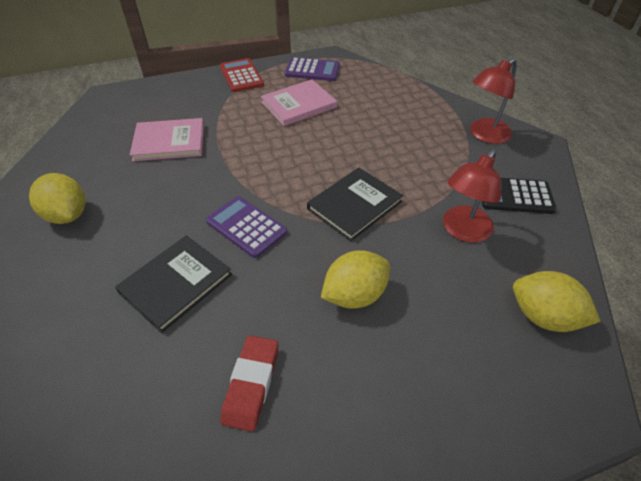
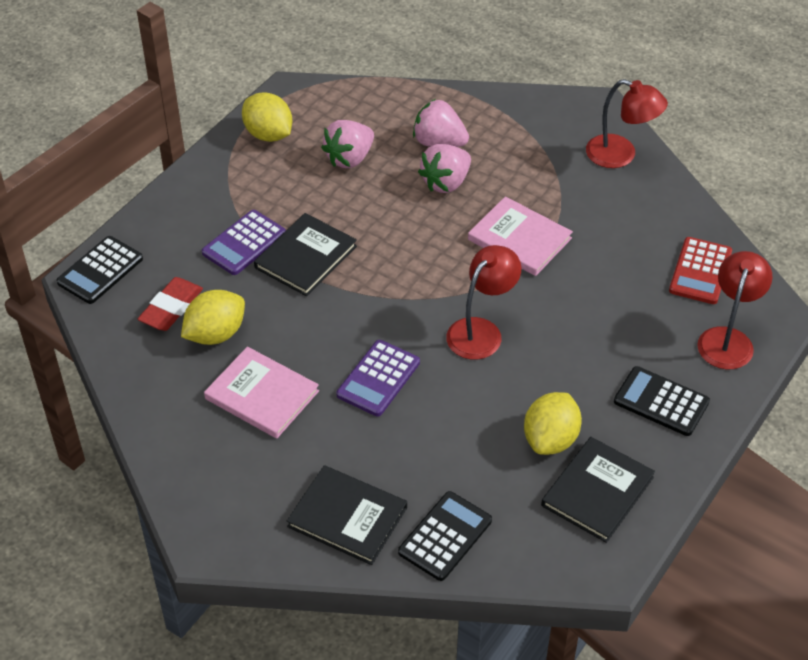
black book: [115,235,232,333] [307,168,403,241] = 2 -> [254,213,357,296] [287,465,407,565] [541,437,655,543] = 3
black calculator: [482,178,557,214] = 1 -> [57,236,143,304] [398,491,492,581] [614,366,710,436] = 3
pink strawberry: none = 0 -> [321,120,374,168] [413,99,469,147] [418,144,471,193] = 3
red lamp: [443,149,502,243] [470,58,517,144] = 2 -> [446,245,521,360] [586,79,668,168] [697,251,773,369] = 3

